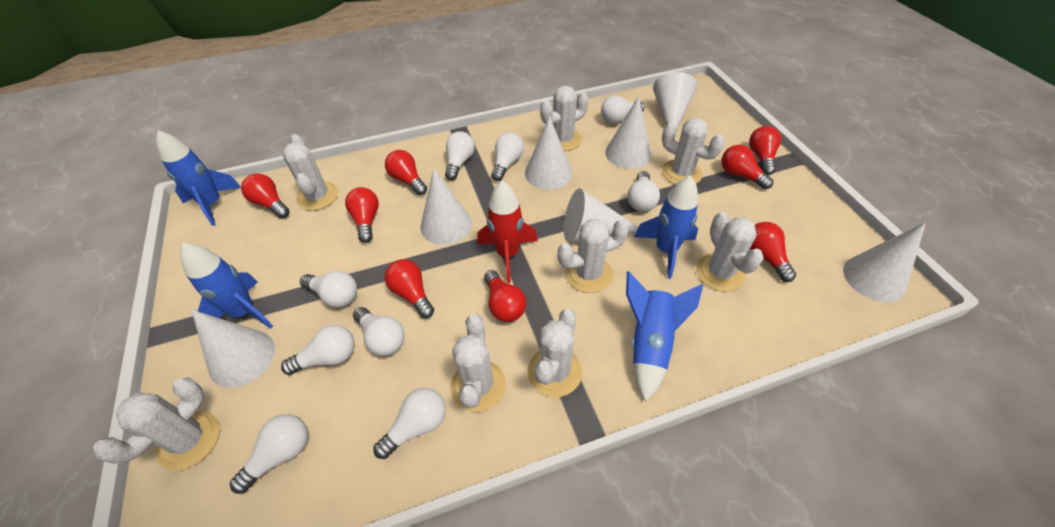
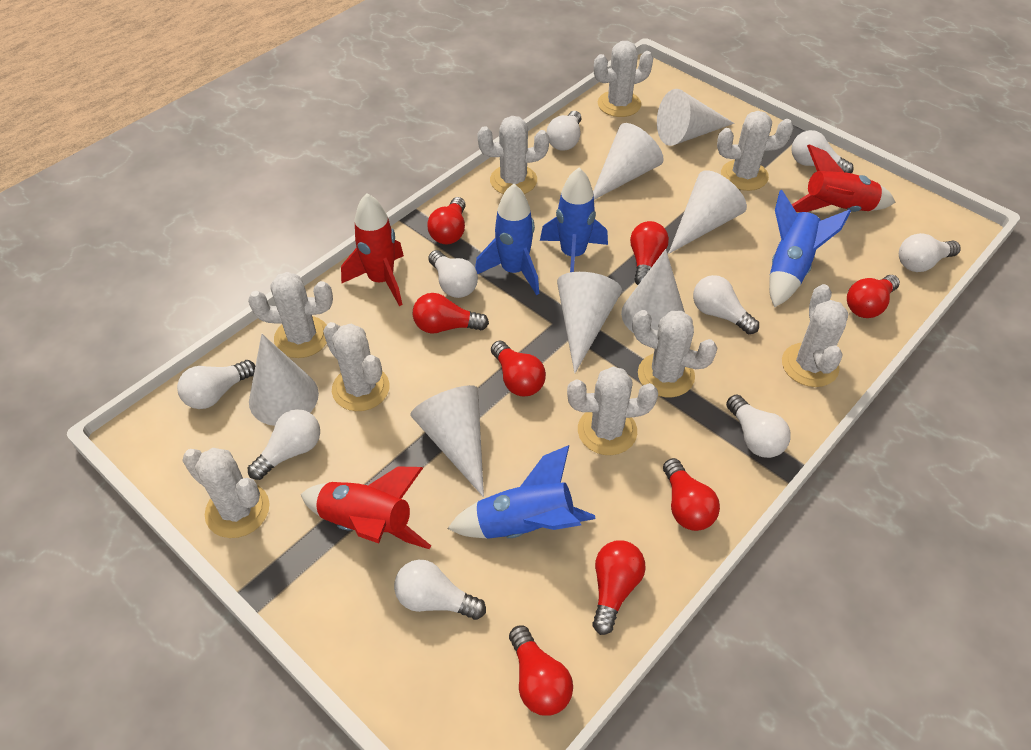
red rocket: [477,181,538,283] = 1 -> [301,467,431,549] [341,193,404,306] [792,144,895,212] = 3
white cactus: [93,378,220,471] [283,134,338,211] [451,314,506,412] [528,309,582,397] [540,86,589,151] [557,219,629,293] [662,118,725,185] [696,212,764,292] = 8 -> [182,448,270,538] [248,272,333,358] [323,322,390,411] [477,116,549,194] [567,367,658,455] [594,41,653,117] [632,310,717,397] [717,111,793,191] [782,284,849,387] = 9

